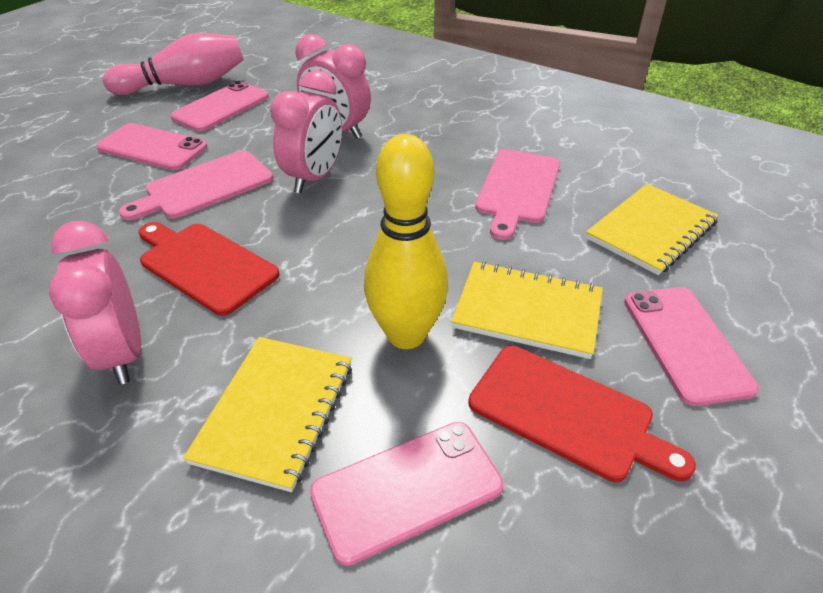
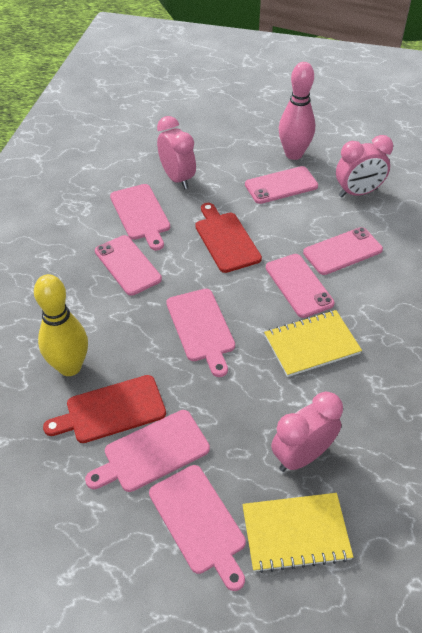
pink cutting board: [119,150,273,220] [475,149,560,240] = 2 -> [85,410,210,492] [110,184,170,250] [149,465,246,591] [166,289,235,377] = 4
yellow notebook: [183,337,352,492] [451,261,603,359] [586,184,719,275] = 3 -> [242,493,353,573] [264,310,362,377] = 2

